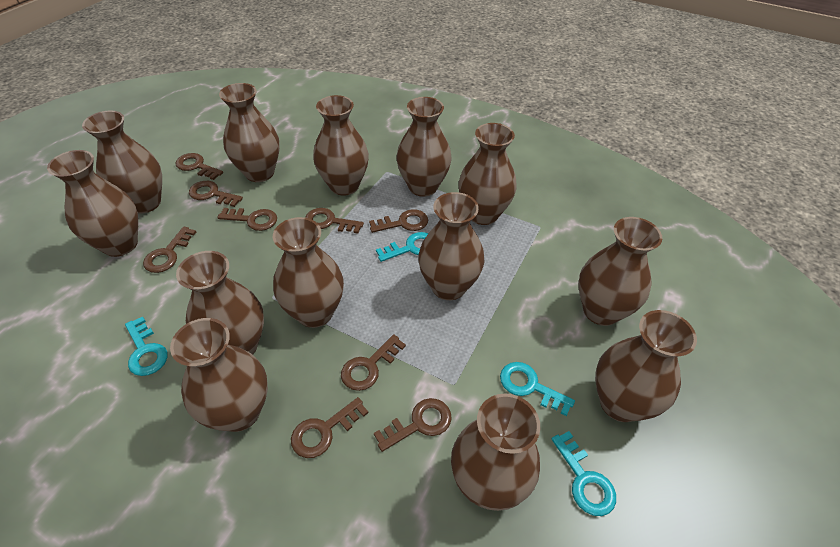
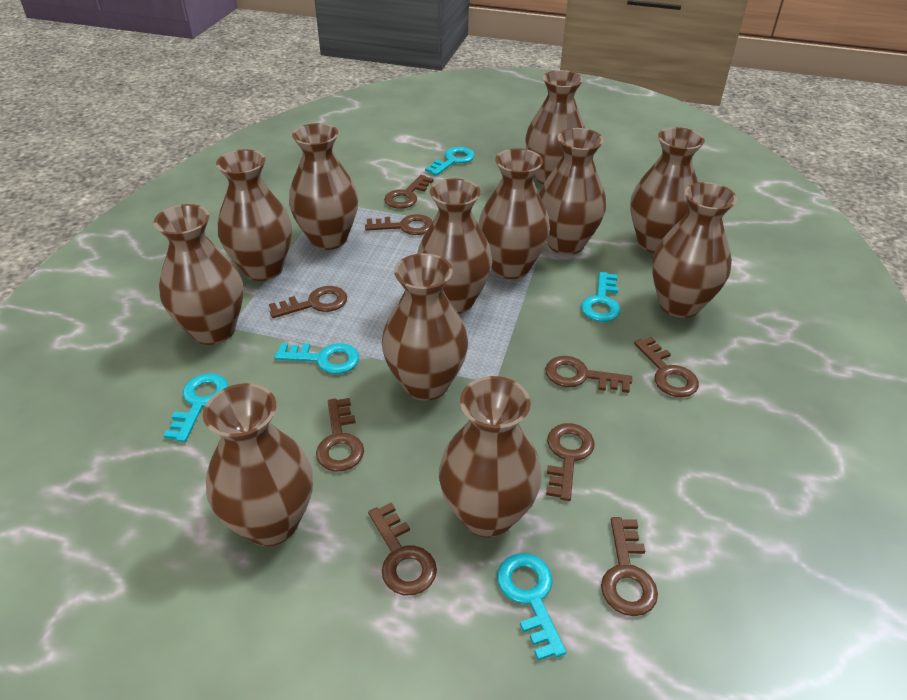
brown vase: [47,150,138,257] [82,111,162,214] [170,318,268,432] [176,251,264,355] [219,83,280,182] [273,217,344,328] [313,95,369,195] [397,97,452,197] [418,192,485,300] [451,394,540,511] [458,123,517,225] [578,217,662,326] [595,310,697,422] = 13 -> [154,204,243,345] [203,383,313,546] [216,149,292,281] [289,123,358,250] [382,253,468,401] [417,178,492,314] [439,376,542,538] [478,148,550,279] [525,70,585,184] [539,128,606,255] [630,127,705,253] [652,182,737,318] = 12
turquoise key: [125,316,168,376] [376,232,428,262] [500,362,575,416] [551,431,616,516] = 4 -> [164,373,228,442] [274,343,359,374] [425,147,475,176] [497,553,566,661] [581,272,620,322] = 5

